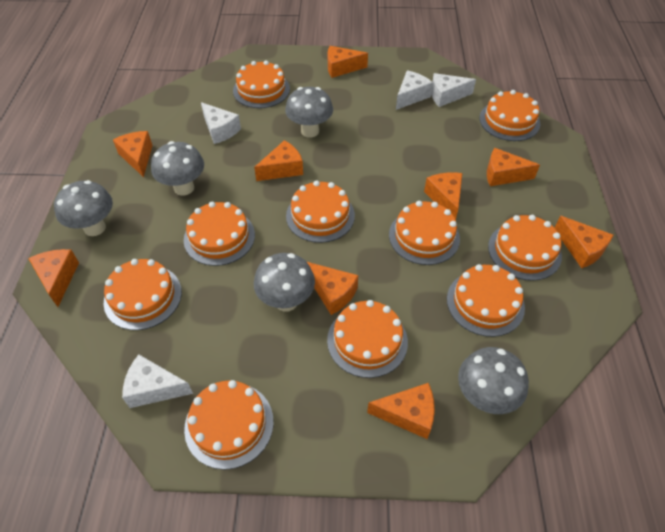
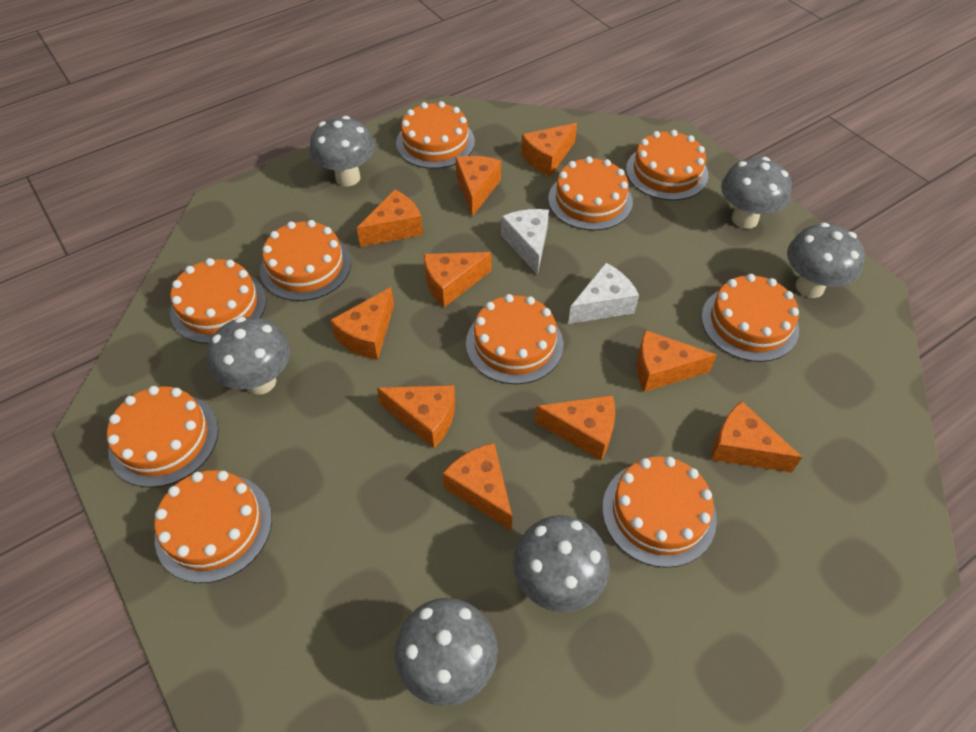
grey mushroom: [54,180,113,236] [151,141,204,196] [254,253,315,312] [285,87,333,138] [458,347,529,414] = 5 -> [207,317,290,395] [310,116,375,186] [395,598,498,706] [513,515,610,612] [721,157,792,229] [787,222,865,298] = 6
orange cheese: [28,249,79,307] [113,131,153,177] [254,140,303,181] [307,262,358,315] [328,46,368,78] [367,383,435,439] [424,172,462,220] [487,148,540,186] [555,216,613,268] = 9 -> [330,287,394,360] [357,189,423,247] [377,385,455,448] [424,252,492,307] [442,443,512,531] [456,156,501,217] [521,123,577,176] [535,395,615,461] [637,330,717,392] [711,401,802,473] = 10
white cheese: [122,354,193,408] [201,102,241,144] [396,70,433,110] [431,73,476,107] = 4 -> [501,209,549,275] [568,263,639,324] = 2

